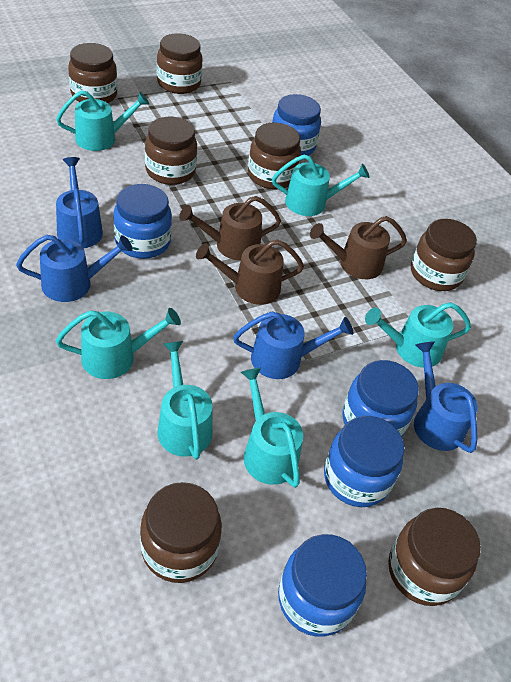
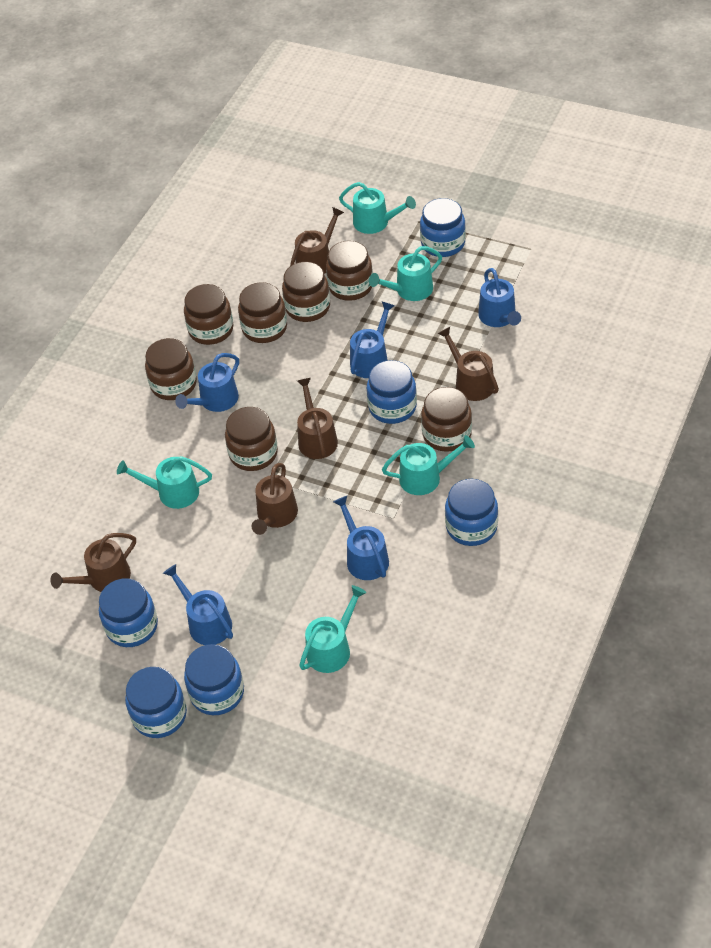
blue jar: [113,184,172,259] [272,94,321,156] [278,534,367,637] [324,416,404,507] [342,360,419,437] = 5 -> [99,578,158,647] [125,667,187,738] [184,644,244,715] [367,360,417,424] [420,198,466,257] [445,479,498,546] = 6
blue watering can: [16,235,133,302] [56,157,103,248] [233,311,354,379] [414,341,478,453] = 4 -> [163,564,233,645] [175,353,239,412] [333,496,389,580] [350,302,395,378] [478,268,521,327] = 5
brown watering can: [179,196,281,261] [196,240,304,305] [310,216,407,279] = 3 -> [50,533,136,592] [252,463,298,535] [290,207,344,274] [297,378,338,459] [438,327,499,401] = 5
turquoise watering can: [56,90,149,151] [56,308,181,379] [157,341,213,460] [241,368,303,488] [272,155,369,216] [365,302,471,368] = 6 -> [117,456,212,509] [299,585,366,673] [339,182,416,234] [369,246,442,301] [382,435,475,495] = 5

